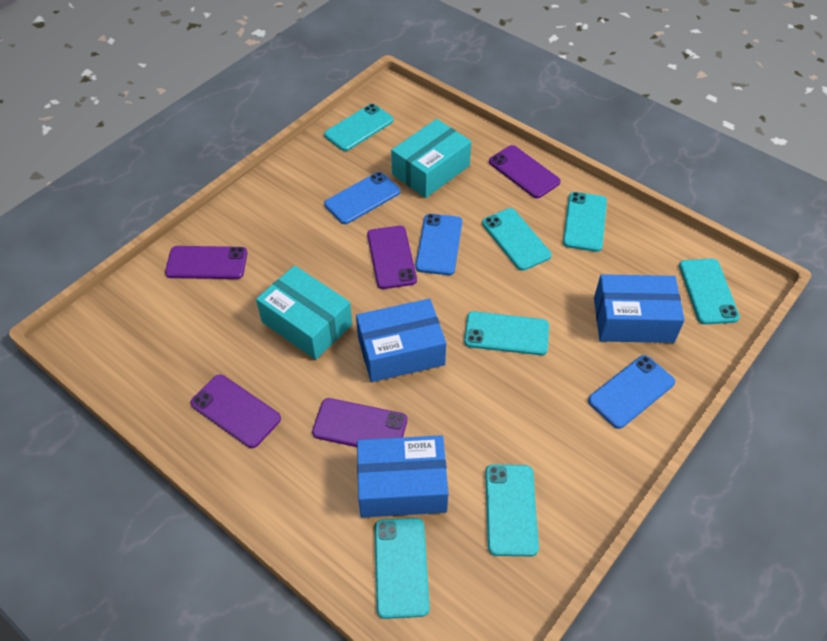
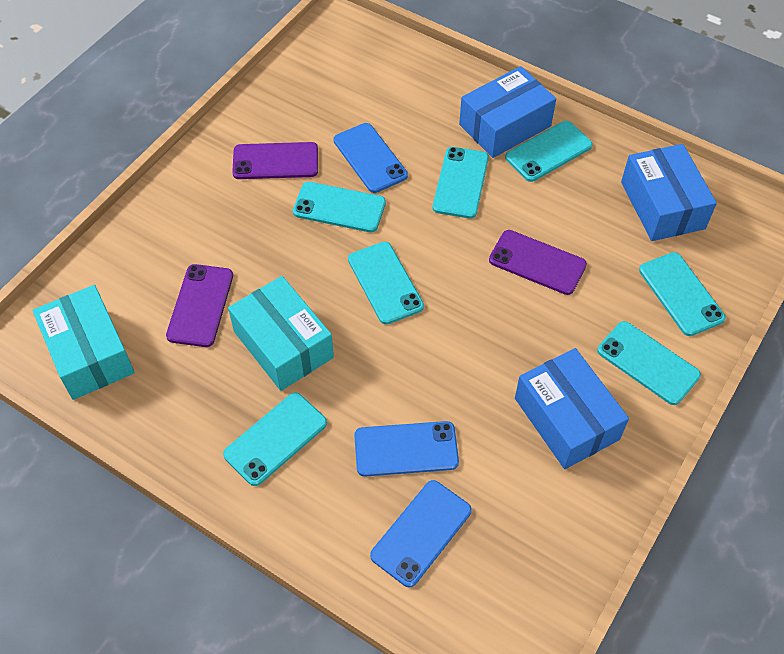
purple phone: [165,246,247,279] [190,374,281,448] [312,398,407,447] [367,226,417,289] [489,145,561,198] = 5 -> [166,264,233,347] [232,142,318,179] [489,230,587,295] = 3

